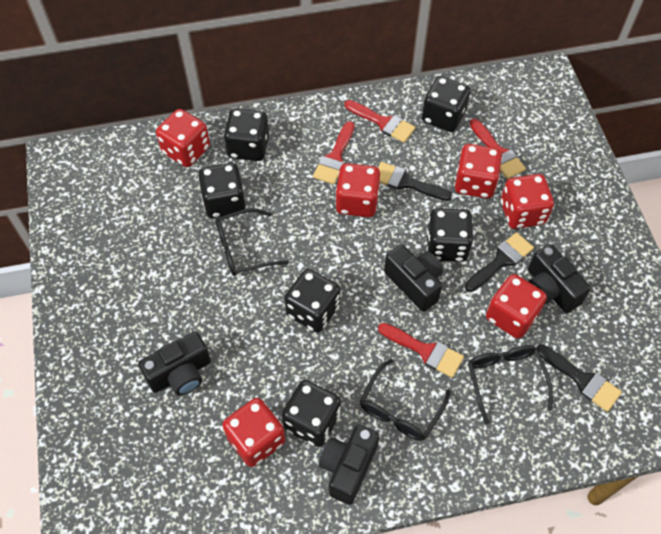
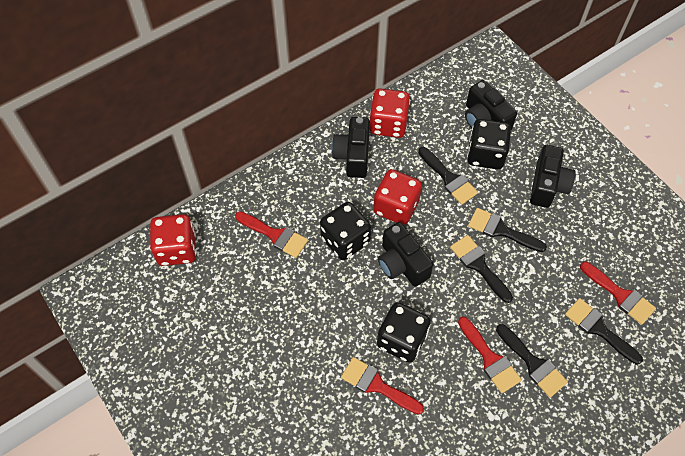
black brush: [378,162,452,201] [465,232,534,292] [536,344,622,412] = 3 -> [418,147,478,205] [450,235,513,303] [468,208,547,252] [496,324,568,397] [565,298,643,365] = 5
black dice: [198,163,246,218] [224,109,269,161] [282,380,341,447] [284,269,340,333] [422,76,470,132] [427,208,473,262] = 6 -> [320,202,371,260] [377,302,431,363] [467,119,511,169] = 3
black glasses: [216,208,289,276] [360,359,450,441] [468,345,553,425] = 3 -> none = 0
red dice: [156,109,210,167] [222,398,285,467] [335,163,380,217] [455,144,502,198] [486,274,547,339] [501,174,554,229] = 6 -> [150,214,196,266] [370,88,410,138] [373,169,422,225] = 3

